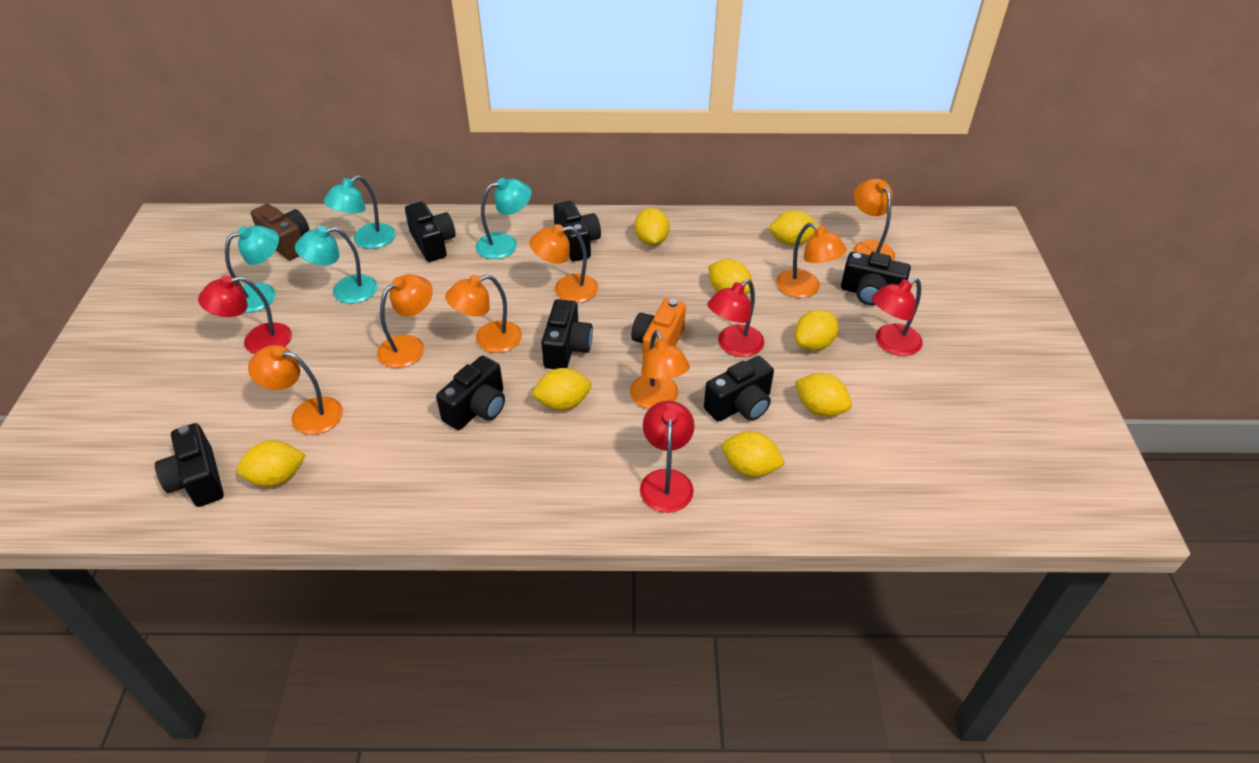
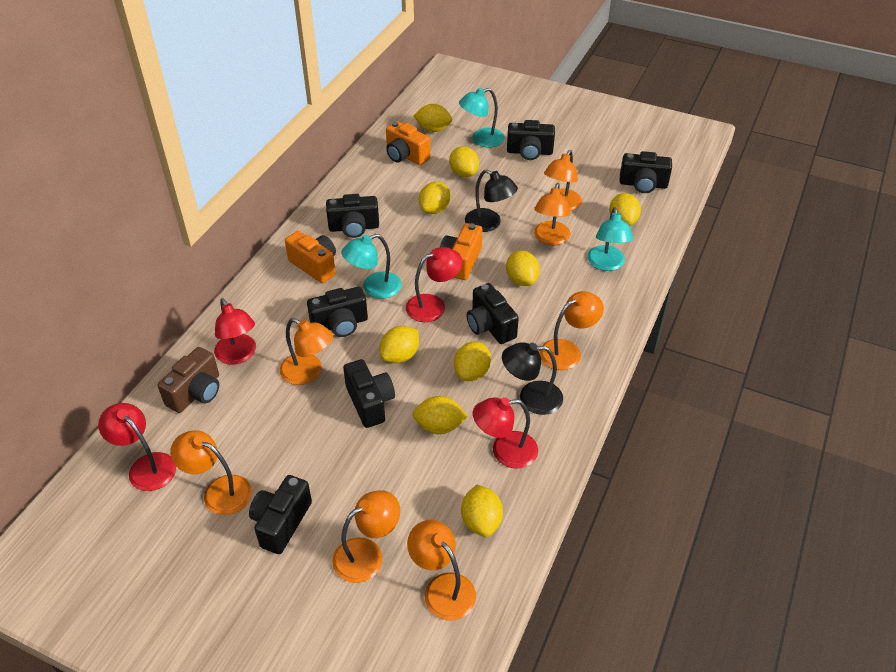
black lamp: none = 0 -> [465,169,518,232] [502,342,563,415] = 2
orange camera: [631,298,686,362] = 1 -> [285,231,336,283] [386,121,430,165] [440,223,482,280] = 3
turquoise lamp: [225,225,279,313] [295,226,377,304] [324,176,395,249] [476,178,532,259] = 4 -> [341,234,402,299] [459,88,505,148] [587,207,633,271] = 3
yellow lemon: [237,440,306,487] [531,368,591,411] [635,208,670,246] [708,259,752,295] [722,431,785,477] [768,210,818,246] [794,310,839,351] [795,373,852,417] = 8 -> [380,326,419,363] [413,104,452,132] [413,396,468,434] [419,182,451,214] [449,146,479,177] [454,342,491,381] [461,485,503,537] [506,250,540,286] [609,193,641,226] = 9

